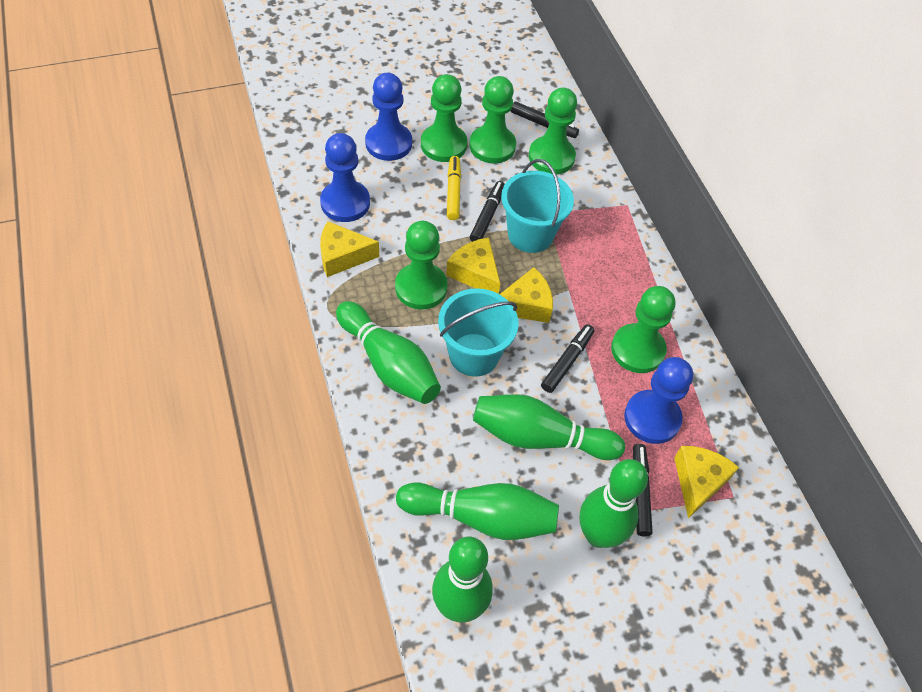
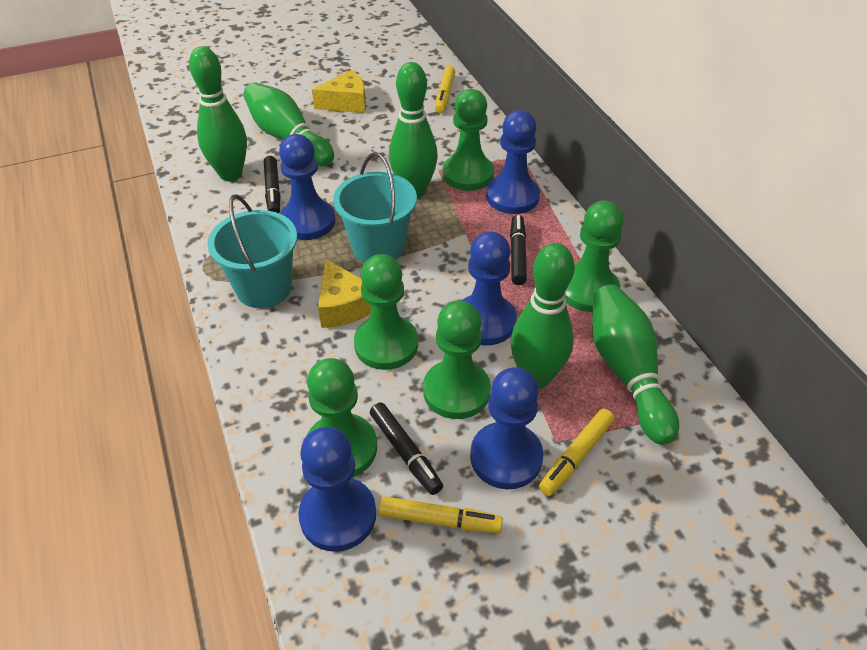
black marker: [470,181,505,242] [510,102,579,138] [541,324,594,393] [633,444,653,537] = 4 -> [264,156,281,213] [370,402,443,495] [510,215,527,285] = 3
blue pawn: [320,133,370,222] [365,73,412,161] [624,357,693,444] = 3 -> [279,134,335,240] [298,427,376,551] [462,231,517,345] [470,367,543,489] [486,110,540,214] = 5
yellow cheese: [320,221,379,277] [446,238,500,294] [500,267,553,323] [674,446,739,519] = 4 -> [312,70,366,113] [318,259,371,328] = 2
yellow marker: [447,156,461,220] = 1 -> [379,496,503,533] [435,66,455,113] [539,409,614,496] = 3

